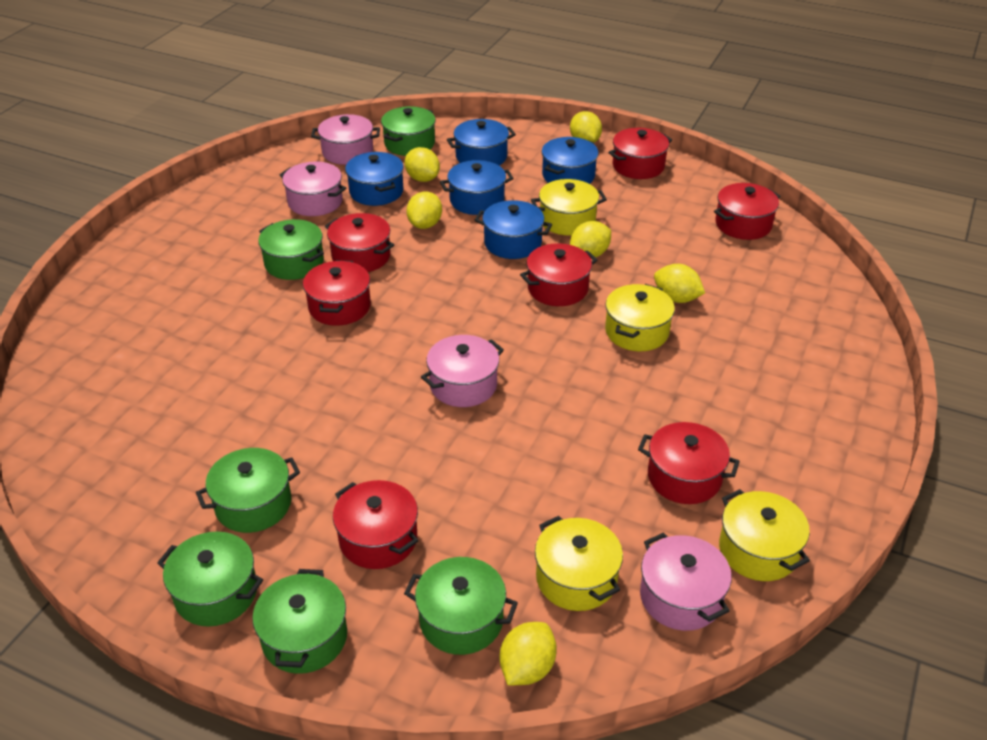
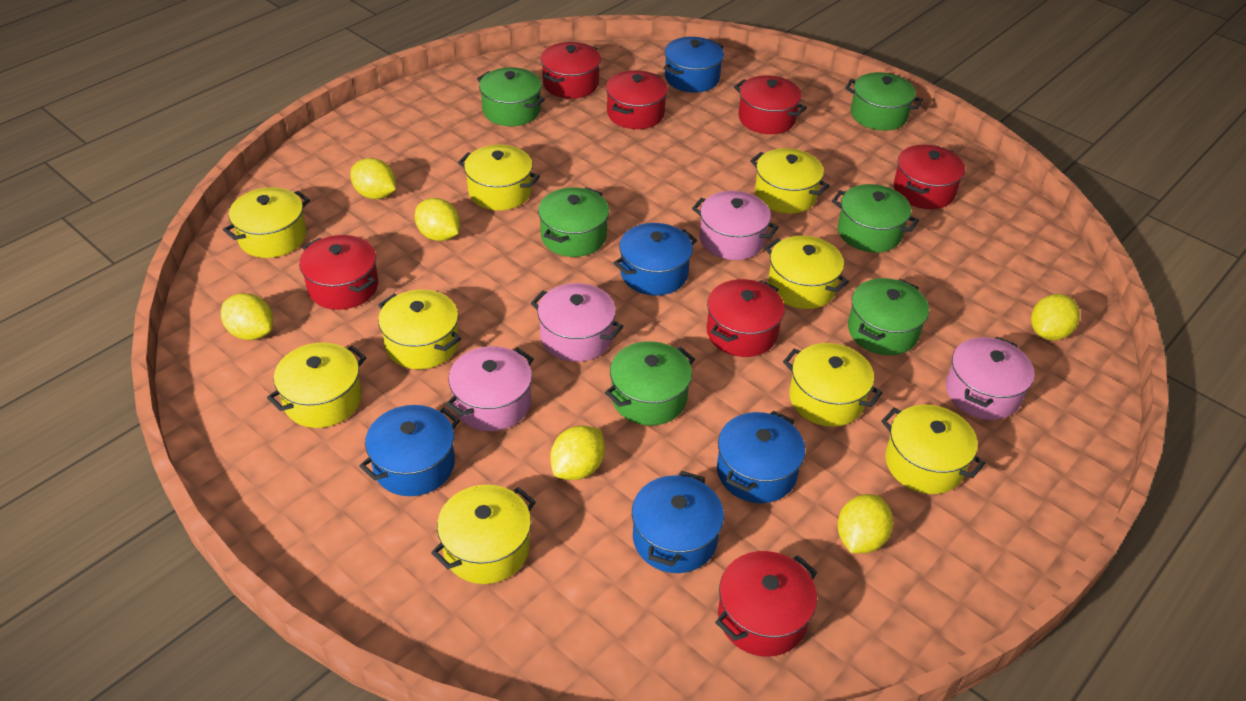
yellow pot: [531,179,607,236] [535,516,623,611] [605,284,675,351] [719,489,810,581] = 4 -> [223,187,310,258] [267,343,366,428] [378,290,461,369] [431,485,536,584] [458,145,540,210] [750,148,830,214] [765,236,849,309] [783,343,882,427] [881,405,985,494] = 9

